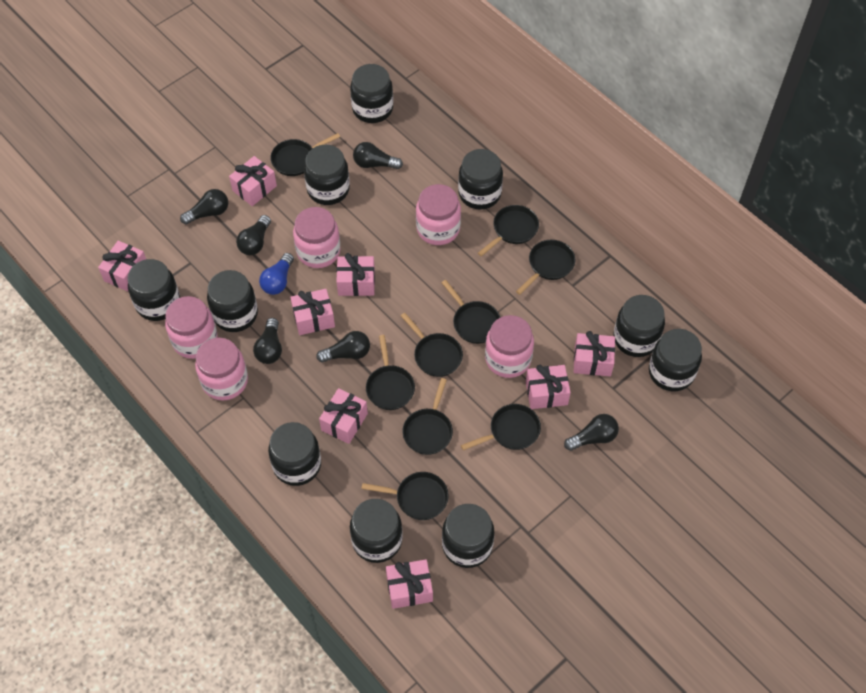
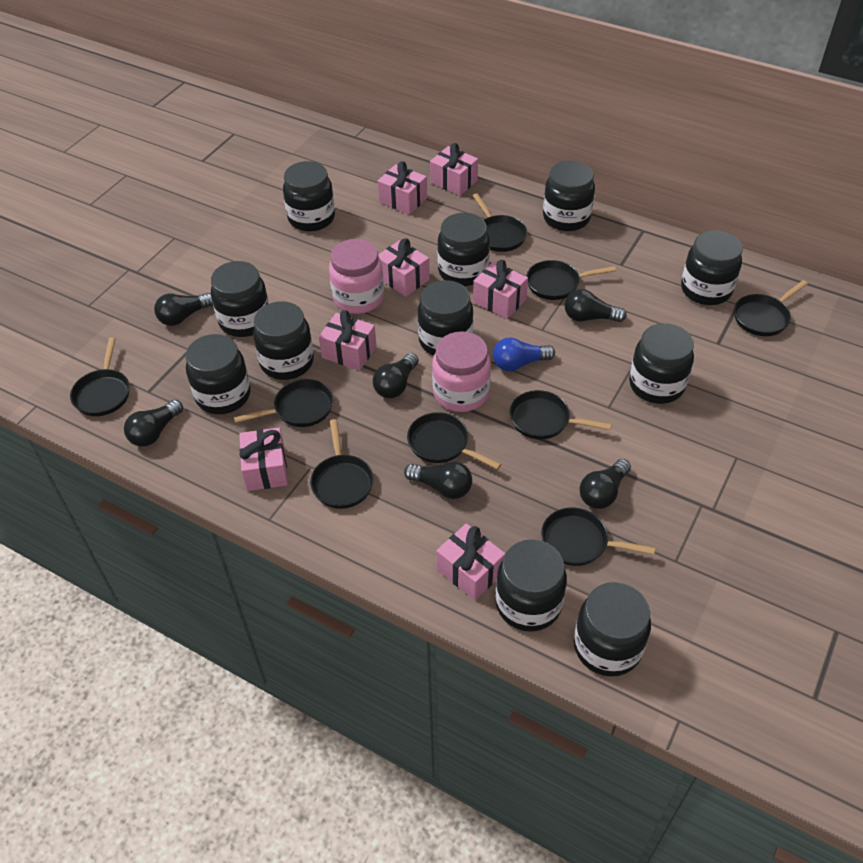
black jar: [127,259,180,321] [207,270,258,332] [268,422,321,486] [304,145,350,205] [350,64,393,123] [350,499,403,563] [442,504,494,568] [458,149,503,210] [614,295,665,357] [649,329,702,391] = 10 -> [186,334,251,414] [211,261,269,337] [253,301,314,380] [283,161,335,231] [418,280,473,356] [437,213,490,286] [495,539,567,632] [543,161,595,231] [574,582,651,677] [629,323,694,404] [681,230,742,305] = 11
pink gift: [98,241,146,291] [229,156,277,206] [290,289,335,335] [319,388,368,444] [336,253,375,296] [386,559,433,609] [526,365,571,409] [574,331,615,376] = 8 -> [239,428,288,491] [319,310,376,371] [378,161,427,215] [378,239,430,296] [430,143,478,196] [436,523,505,601] [473,260,528,319] = 7
pink jar: [165,296,218,359] [195,338,248,400] [293,207,341,268] [416,184,461,245] [485,315,534,378] = 5 -> [329,239,384,314] [432,332,491,412] = 2

